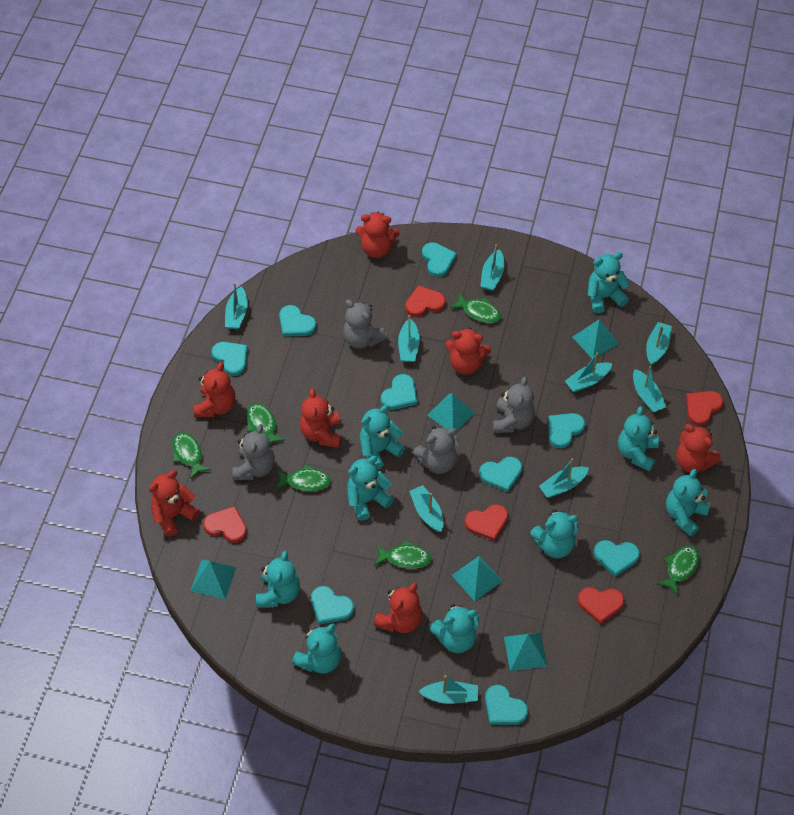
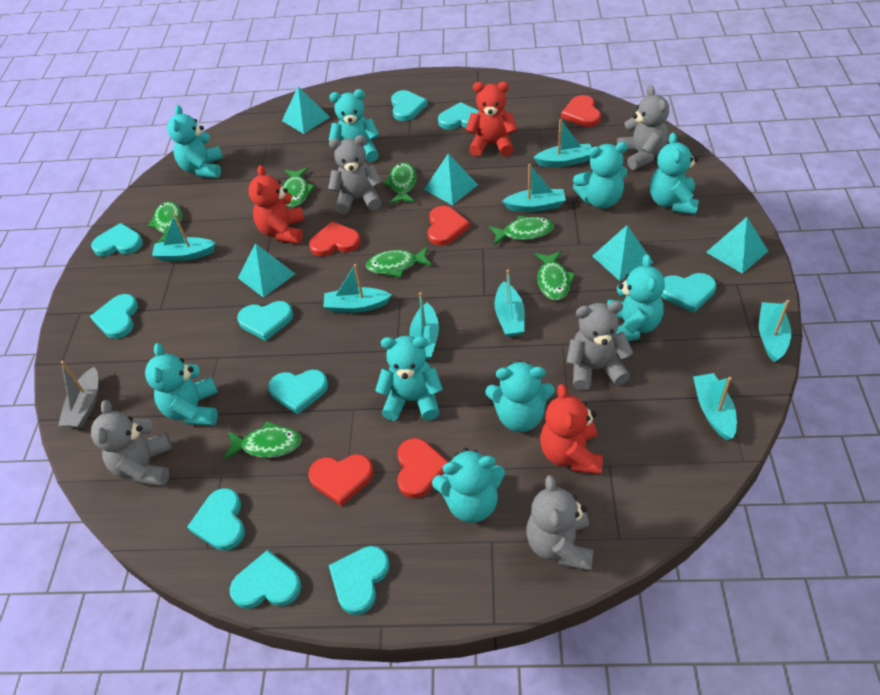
green fish: [172,432,211,479] [247,403,285,444] [276,464,331,491] [374,540,431,569] [450,293,501,323] [657,546,699,595] = 6 -> [148,201,182,243] [224,421,302,459] [282,167,315,207] [366,246,432,278] [383,162,417,204] [489,216,554,245] [534,251,576,300] = 7
grey boat: none = 0 -> [58,361,99,428] = 1
grey teddy bear: [232,424,275,480] [343,300,388,349] [413,426,459,474] [493,377,535,433] = 4 -> [91,400,172,486] [328,135,382,214] [526,475,594,570] [567,301,633,390] [617,85,669,170] = 5
red teddy bear: [149,470,200,536] [194,362,236,417] [300,388,341,448] [356,212,400,258] [374,583,422,633] [445,327,491,375] [676,424,721,472] = 7 -> [248,165,305,244] [466,82,517,157] [540,384,603,474] = 3
turquoise boat: [225,283,248,330] [398,315,420,362] [409,485,443,532] [418,675,478,704] [480,244,504,291] [539,458,589,498] [565,353,612,392] [633,366,666,413] [646,322,672,365] = 9 -> [152,213,216,261] [323,264,392,313] [409,292,439,360] [495,269,525,337] [502,164,566,212] [533,119,592,167] [693,373,737,440] [759,300,791,362] = 8
turquoise heart: [212,342,248,376] [279,305,316,337] [311,586,354,625] [381,374,417,410] [422,242,457,277] [479,457,522,492] [485,685,528,725] [548,413,585,449] [594,540,640,577] = 9 -> [90,294,138,339] [91,223,143,256] [187,488,245,551] [230,550,301,609] [237,301,293,341] [268,369,328,414] [329,546,390,615] [391,90,428,121] [438,102,478,130] [661,273,716,313] = 10

